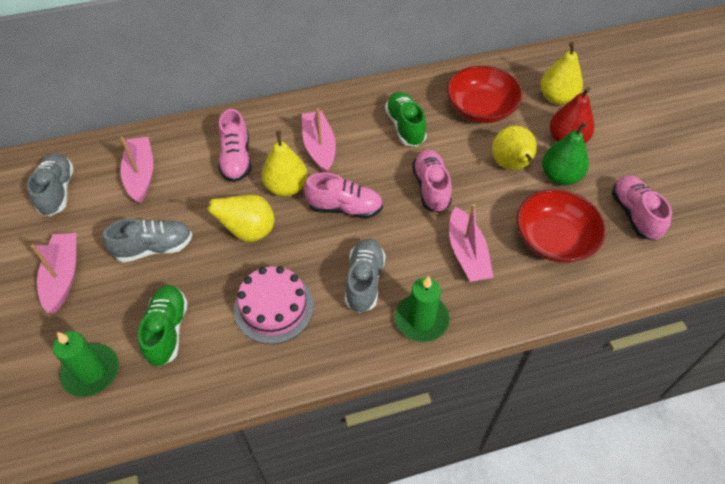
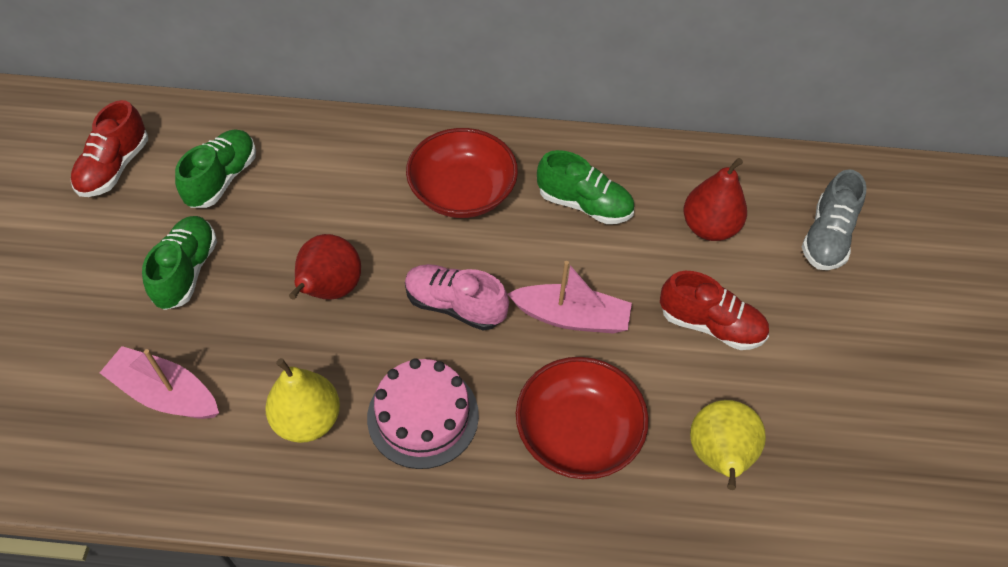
green candle: [53,331,119,397] [395,276,449,342] = 2 -> none = 0
green pear: [542,122,589,185] = 1 -> none = 0
green shoe: [138,285,188,367] [385,92,427,146] = 2 -> [142,216,217,310] [175,129,256,208] [537,150,634,224] = 3
grey shoe: [27,153,74,216] [103,219,192,263] [345,239,386,313] = 3 -> [802,169,867,270] = 1
pink boat: [31,233,76,313] [120,137,154,204] [302,108,336,173] [449,204,494,282] = 4 -> [100,346,219,419] [508,261,632,333] = 2
pink shoe: [218,109,251,182] [304,173,383,219] [412,150,452,212] [612,175,672,240] = 4 -> [405,264,509,331] = 1
red pear: [550,87,594,143] = 1 -> [289,234,361,300] [683,158,747,241] = 2
red shoe: none = 0 -> [70,100,148,197] [660,271,769,350] = 2
yellow pear: [194,195,275,242] [262,131,308,197] [492,126,537,170] [540,42,583,105] = 4 -> [265,358,340,443] [690,400,766,490] = 2

